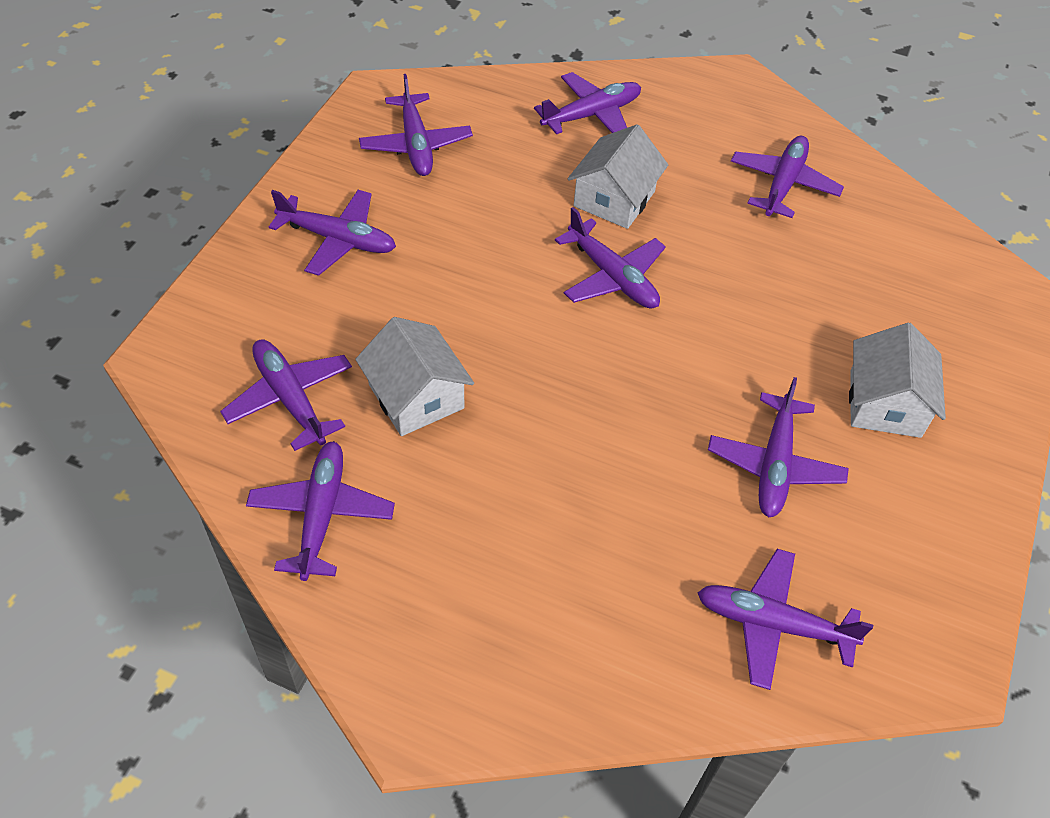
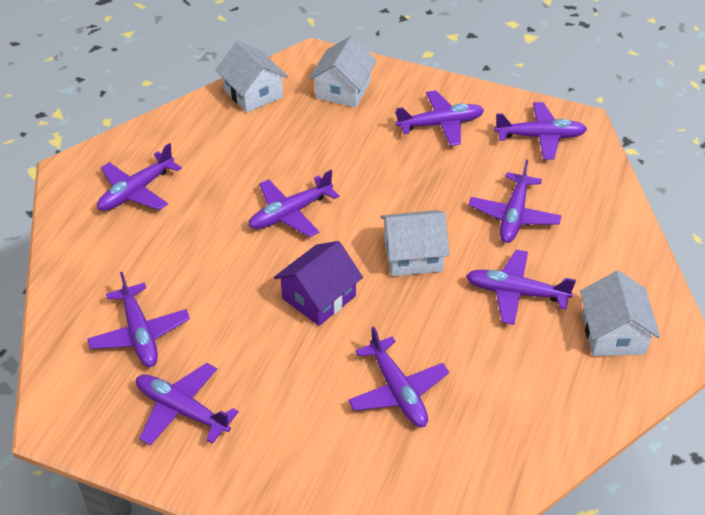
purple house: none = 0 -> [274,241,363,326] = 1
white house: [355,317,474,436] [568,124,668,229] [849,323,946,438] = 3 -> [216,41,288,113] [309,36,377,108] [380,210,450,276] [580,270,660,356] = 4

